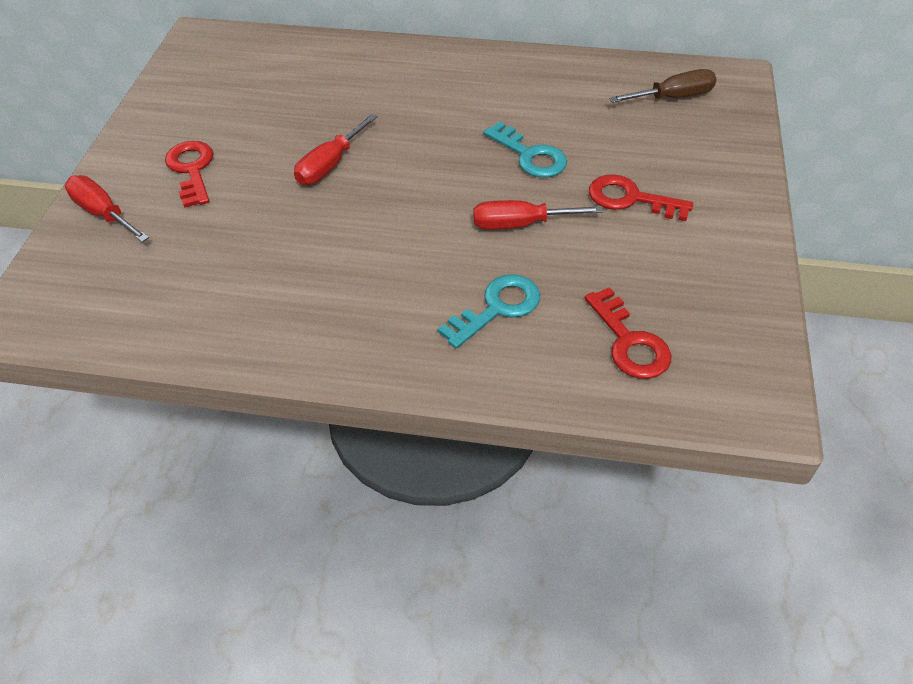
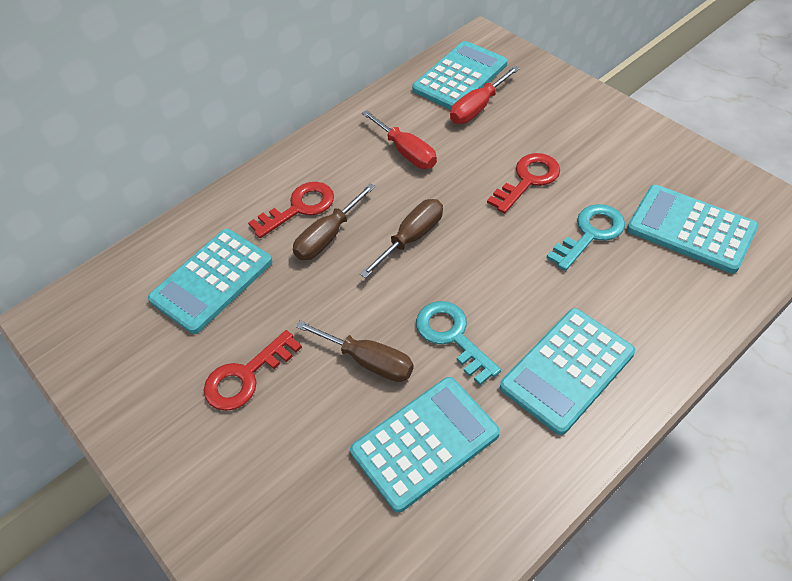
brown screwdriver: [609,69,717,103] = 1 -> [293,183,375,260] [296,320,414,382] [360,199,443,278] = 3
red screwdriver: [65,175,149,242] [294,114,378,185] [474,200,603,230] = 3 -> [362,110,437,169] [450,66,520,124] = 2
turquoise calculator: none = 0 -> [148,229,273,334] [350,377,500,513] [412,41,507,110] [500,308,635,435] [627,185,759,273] = 5

